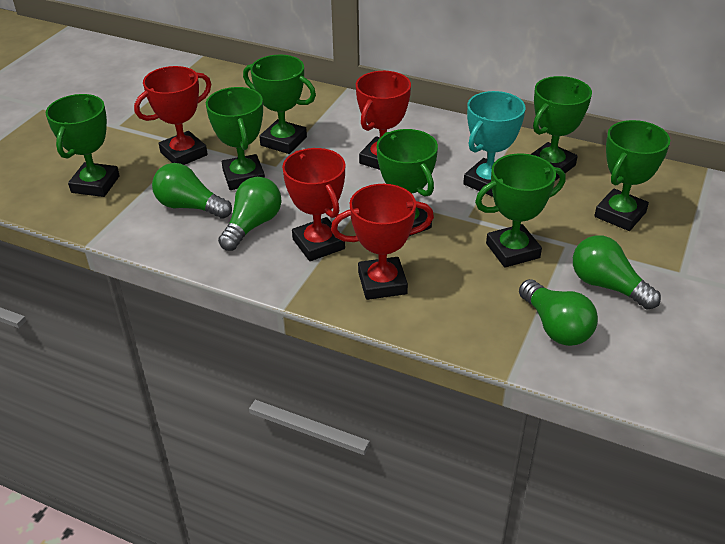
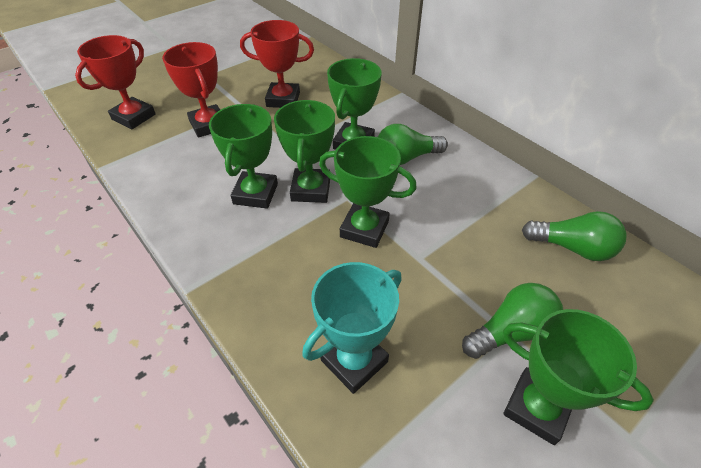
green light bulb: [152,163,232,219] [218,177,282,251] [519,279,598,346] [573,235,661,310] = 4 -> [378,124,448,165] [462,283,563,359] [522,211,626,261] = 3
green trophy: [45,94,120,197] [206,87,265,190] [243,55,316,154] [377,129,438,236] [475,153,566,268] [531,76,592,180] [594,120,670,231] = 7 -> [209,104,278,209] [274,100,335,203] [319,136,417,248] [327,58,382,150] [503,309,654,445] = 5
red trophy: [134,66,211,165] [282,148,345,261] [331,184,434,300] [356,71,411,170] = 4 -> [75,35,156,129] [162,42,220,137] [240,20,314,108] = 3

